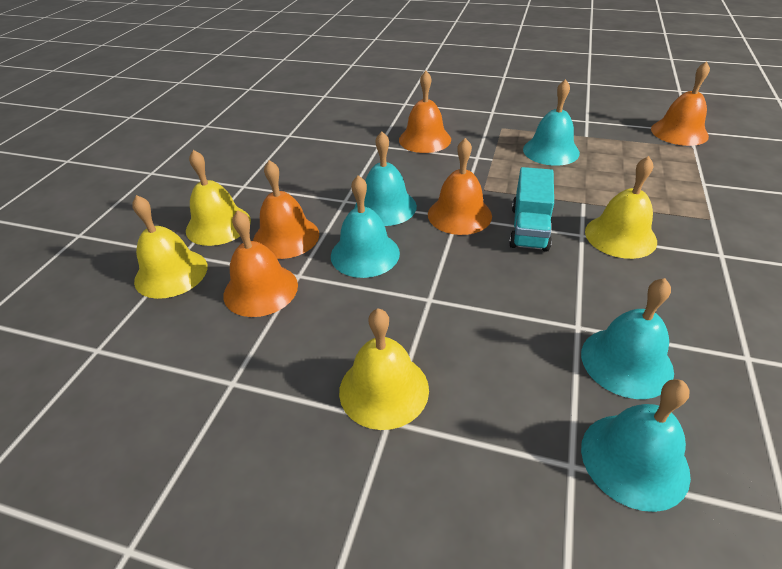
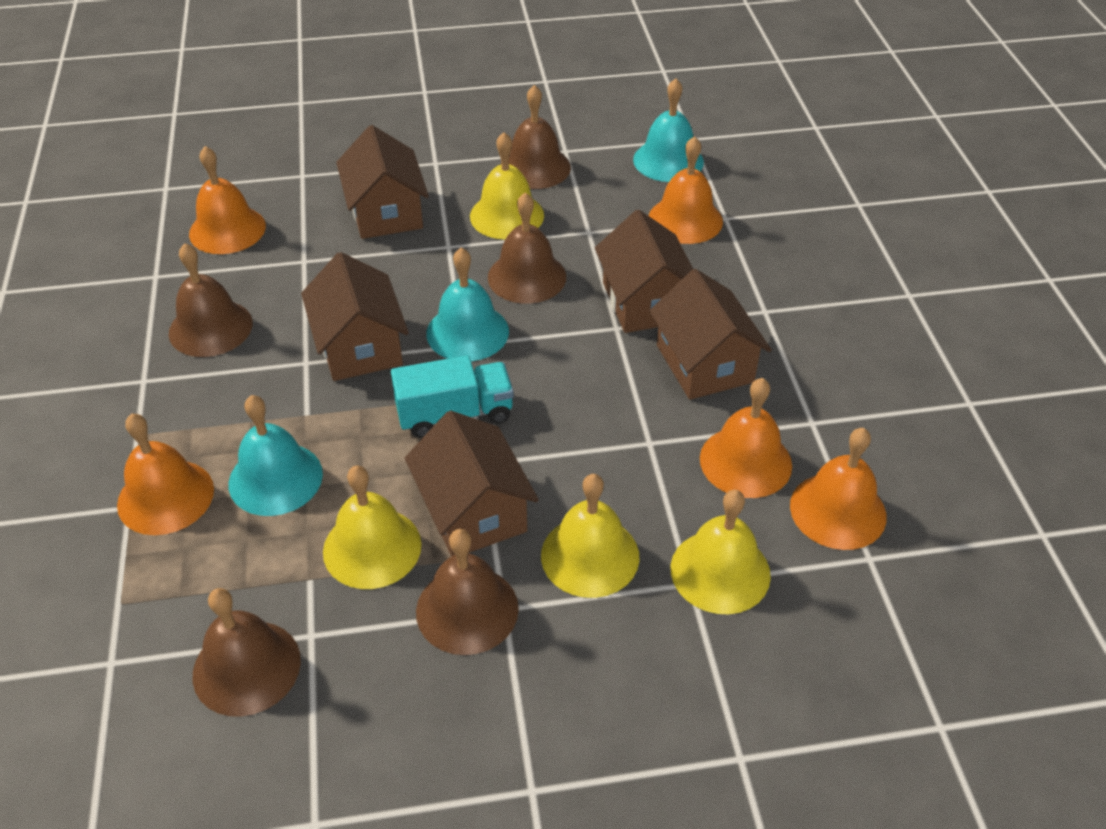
brown bell: none = 0 -> [169,243,253,357] [193,588,301,717] [416,529,519,655] [488,193,566,304] [509,85,571,189] = 5
brown house: none = 0 -> [301,252,409,381] [336,125,429,239] [405,411,539,557] [595,210,693,333] [649,269,772,400] = 5
turquoise bell: [331,175,400,278] [355,131,417,226] [523,79,580,166] [581,278,674,399] [581,379,691,512] = 5 -> [229,395,323,516] [426,248,509,361] [633,78,704,182] = 3

